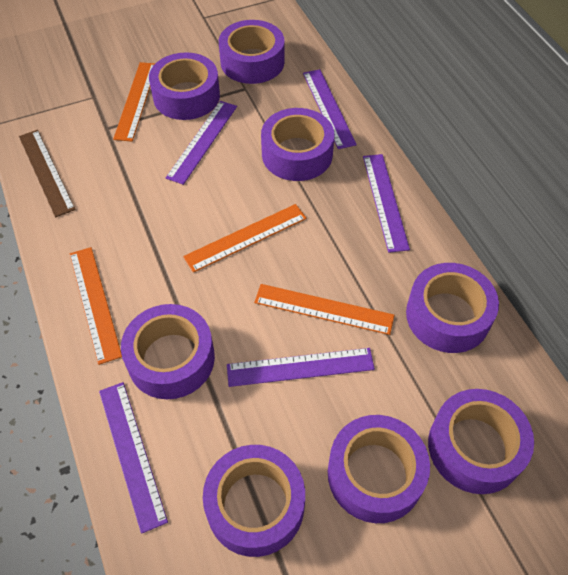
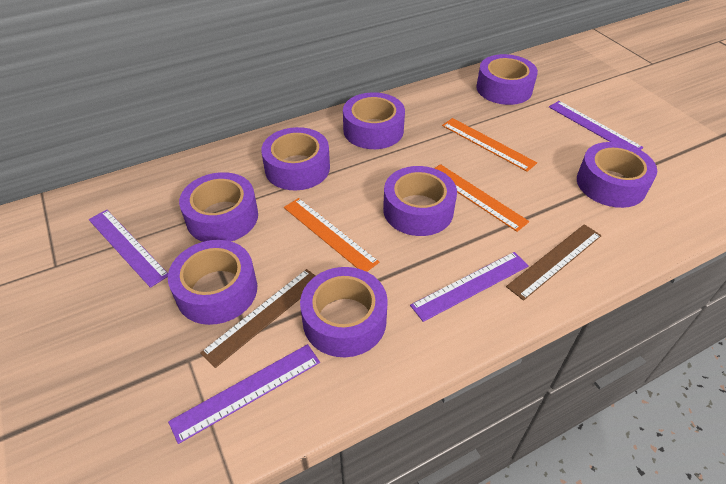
brown ruler: [19,130,76,217] = 1 -> [200,269,315,368] [506,224,602,301] = 2
orange ruler: [70,247,122,365] [113,62,156,142] [183,204,307,273] [254,284,394,335] = 4 -> [284,198,379,272] [435,164,529,232] [442,118,537,172] = 3
purple ruler: [99,382,168,534] [166,101,237,185] [227,348,375,387] [303,69,357,149] [363,154,410,253] = 5 -> [89,210,168,288] [168,344,320,444] [410,252,529,322] [549,101,643,150] = 4

